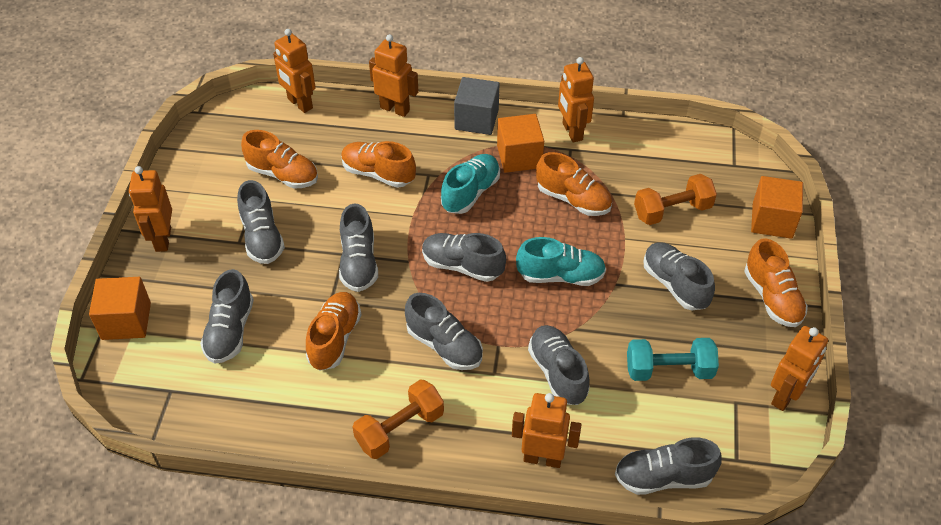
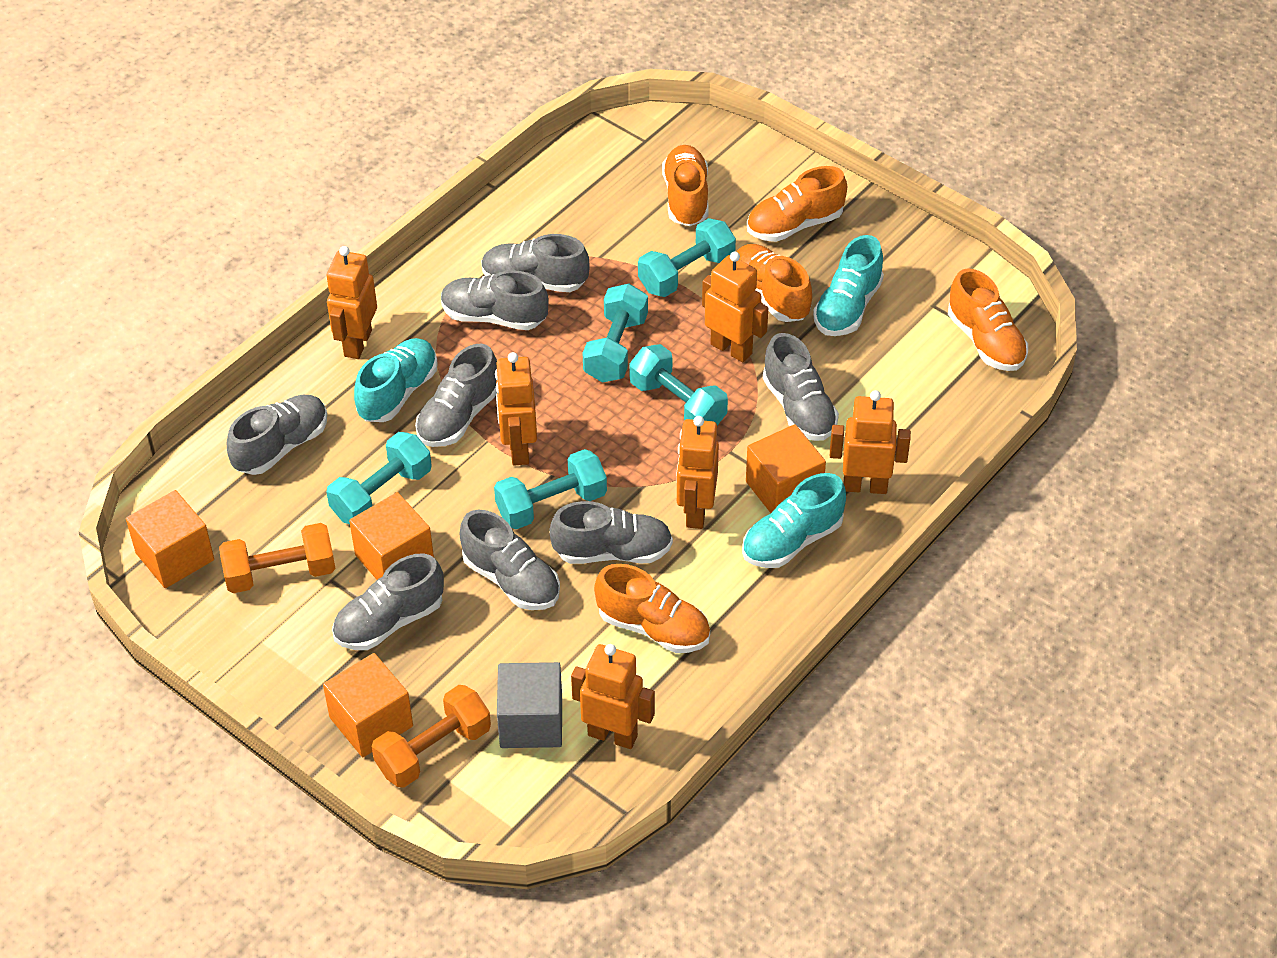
orange cube: [89,277,151,340] [497,114,544,173] [751,176,803,239] = 3 -> [126,490,214,588] [323,653,413,757] [349,492,434,580] [746,424,826,513] = 4
turquoise dumbbell: [627,338,719,381] = 1 -> [327,432,432,524] [494,449,607,529] [583,283,648,383] [629,344,728,426] [638,218,736,297] = 5
turquoise shoe: [441,154,500,214] [516,237,606,286] = 2 -> [354,338,438,422] [742,473,846,568] [813,235,884,336] = 3

